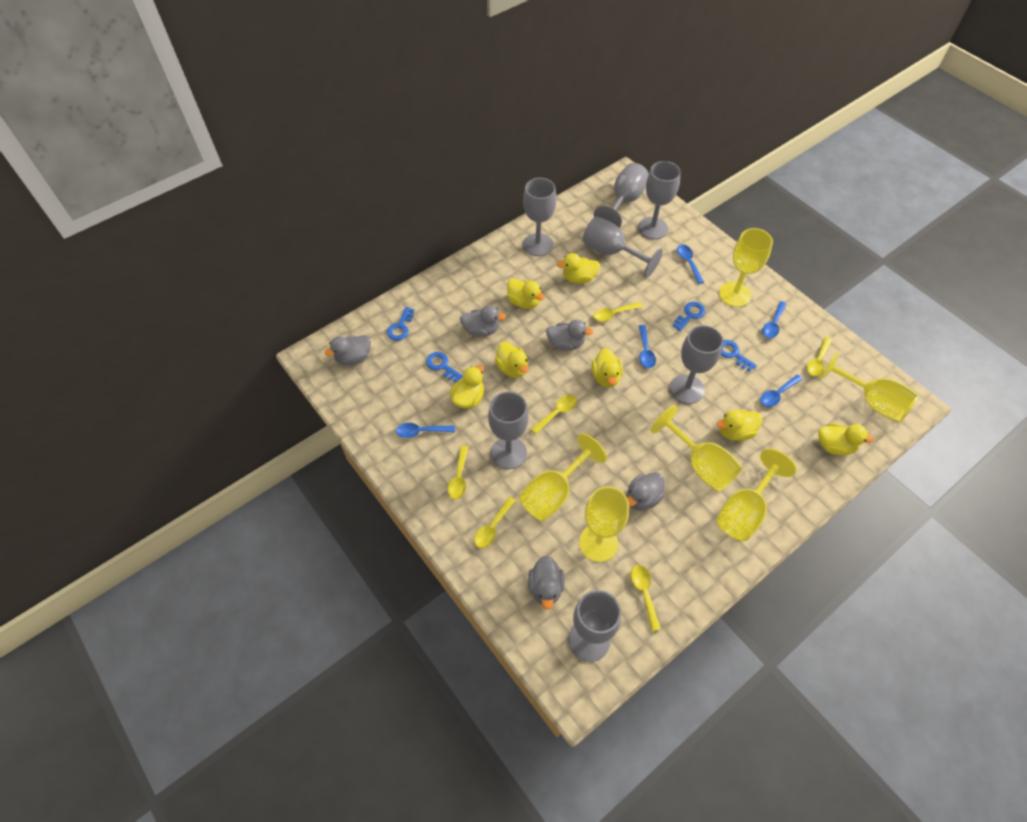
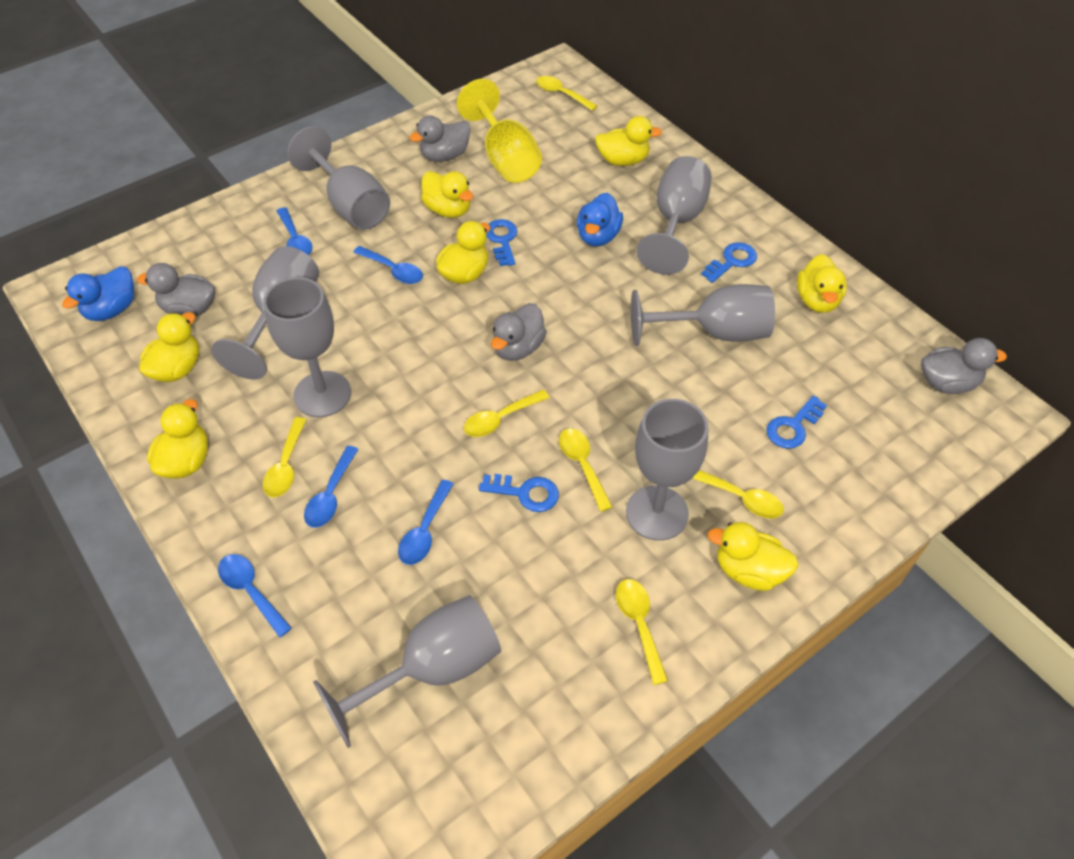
blue duck: none = 0 -> [62,266,134,321] [577,193,623,246] = 2
grey duck: [325,335,371,365] [460,305,506,337] [528,556,565,610] [546,320,593,351] [626,472,665,511] = 5 -> [137,263,215,317] [409,115,471,162] [491,303,547,361] [921,338,1007,394] = 4
yellow goblet: [519,433,607,521] [579,486,629,562] [651,405,743,492] [716,449,797,541] [719,228,773,307] [819,351,919,423] = 6 -> [457,79,542,183] = 1

